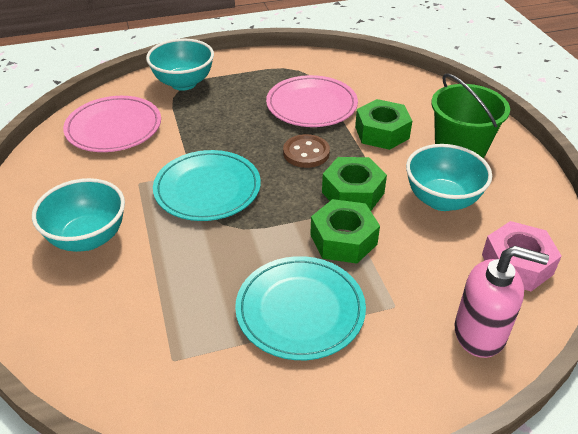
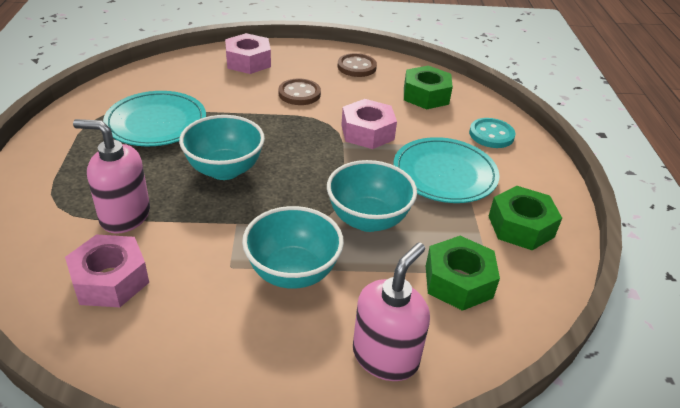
brown button: [283,134,330,168] = 1 -> [278,78,321,105] [338,53,377,77] = 2
green bucket: [431,73,510,159] = 1 -> none = 0
pink nut: [482,221,562,291] = 1 -> [65,234,149,307] [225,33,271,74] [341,99,397,149] = 3
pink plate: [63,96,161,152] [266,75,358,127] = 2 -> none = 0
pink soap dispenser: [454,246,549,358] = 1 -> [73,119,150,234] [353,242,430,381] = 2
turquoise button: none = 0 -> [469,118,516,148] = 1

